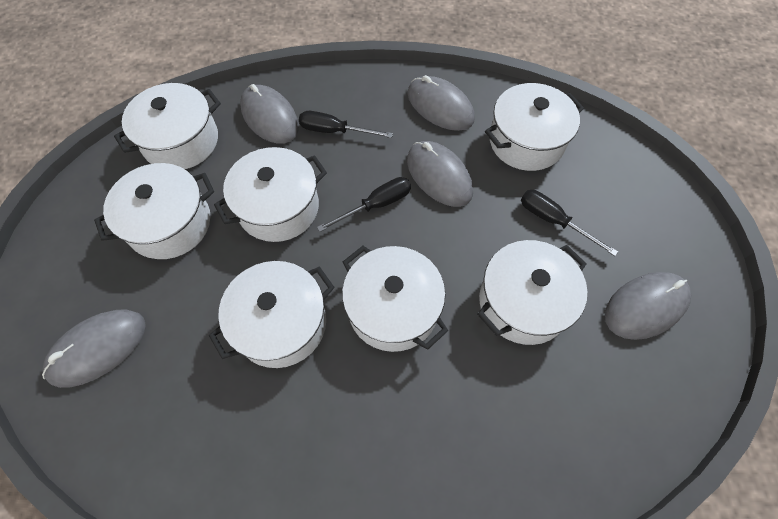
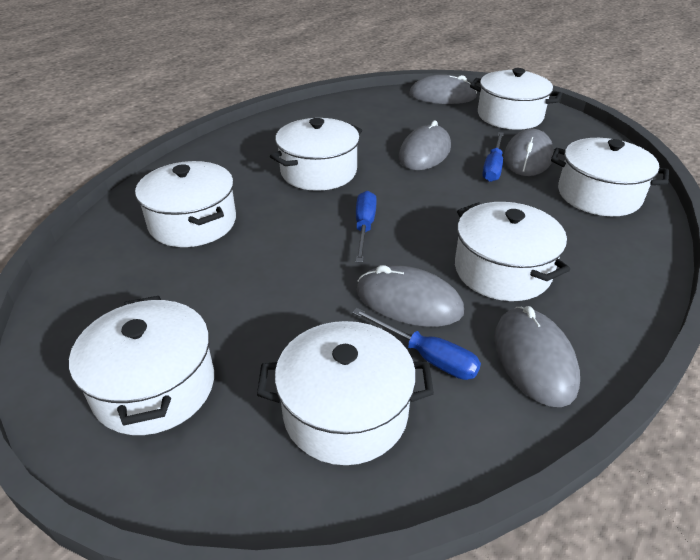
black screwdriver: [299,111,393,138] [317,177,411,232] [521,190,618,256] = 3 -> none = 0
blue screwdriver: none = 0 -> [352,308,481,380] [356,191,377,263] [482,132,504,182] = 3

